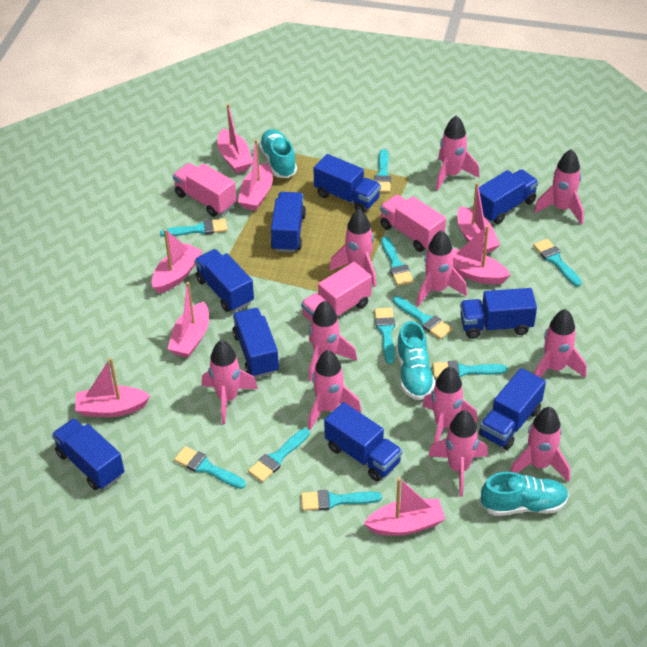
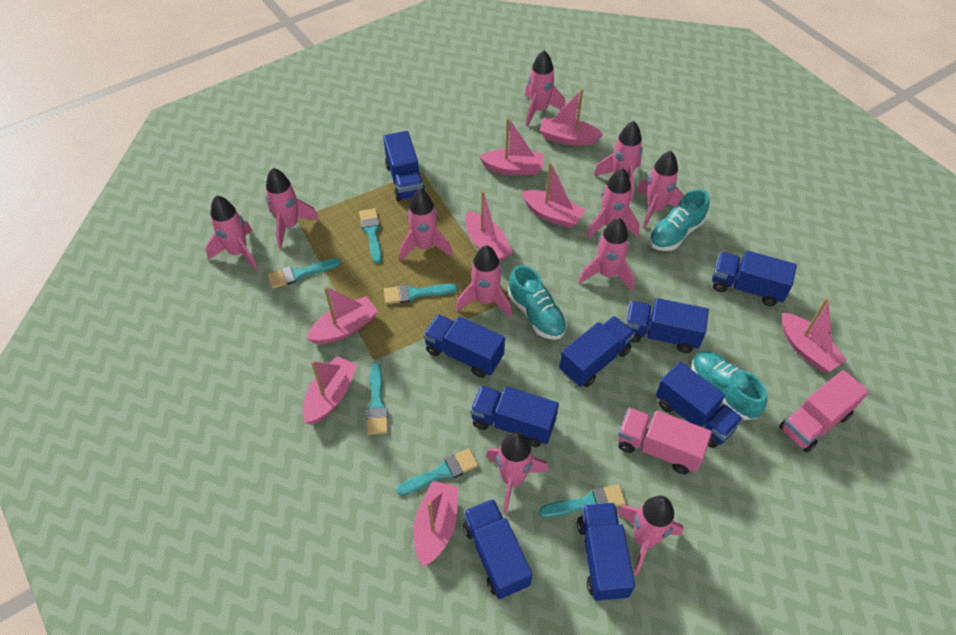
pink truck: [173,163,237,217] [301,262,372,322] [380,195,446,252] = 3 -> [618,408,712,474] [779,370,869,452] = 2
turquoise brush: [160,218,227,237] [174,446,246,489] [248,428,310,482] [301,490,382,511] [374,149,391,193] [374,308,395,364] [381,237,414,286] [393,296,452,339] [433,361,507,378] [533,239,582,286] = 10 -> [268,258,340,289] [359,208,382,264] [366,363,388,435] [384,284,457,304] [396,448,478,496] [539,484,626,517] = 6

